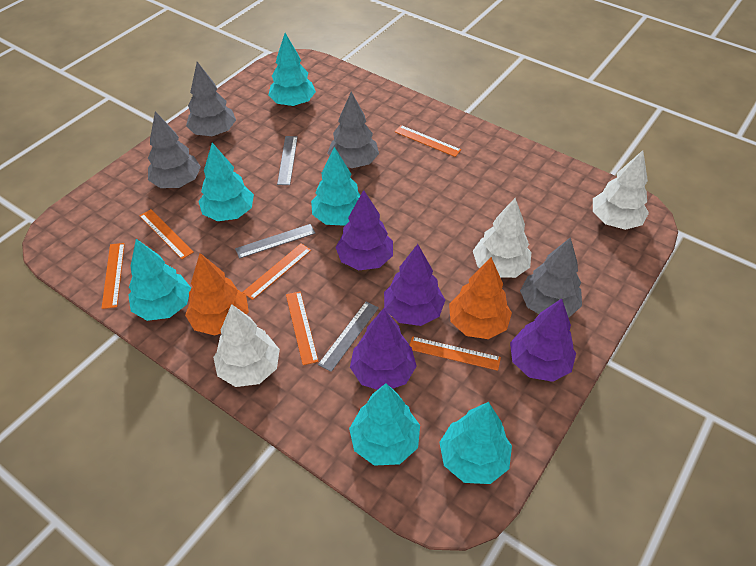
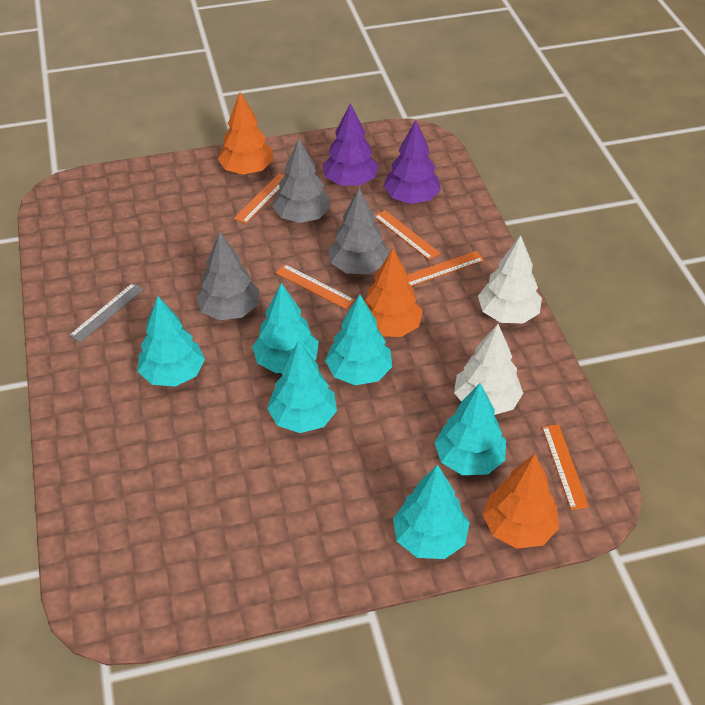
grey ruler: [235,224,315,259] [277,136,298,185] [318,301,379,372] = 3 -> [69,283,144,343] = 1
grey tree: [148,111,201,188] [186,62,236,136] [328,92,379,168] [520,237,582,318] = 4 -> [196,232,259,320] [272,138,331,223] [329,188,390,274] = 3
orange ruler: [101,243,125,309] [140,209,194,259] [242,243,311,300] [286,291,319,365] [395,125,461,157] [409,336,501,371] = 6 -> [234,174,285,224] [275,264,355,309] [374,210,440,260] [408,251,484,286] [542,424,589,510] = 5
orange tree: [185,253,249,336] [449,257,512,339] = 2 -> [218,92,273,175] [365,249,423,337] [483,454,559,549] = 3
purple tree: [335,190,393,270] [350,308,417,390] [384,244,445,326] [510,299,576,382] = 4 -> [322,103,379,186] [383,120,441,204] = 2
white tree: [213,304,280,387] [473,198,531,278] [593,150,649,230] = 3 -> [454,324,523,415] [478,235,542,324] = 2

